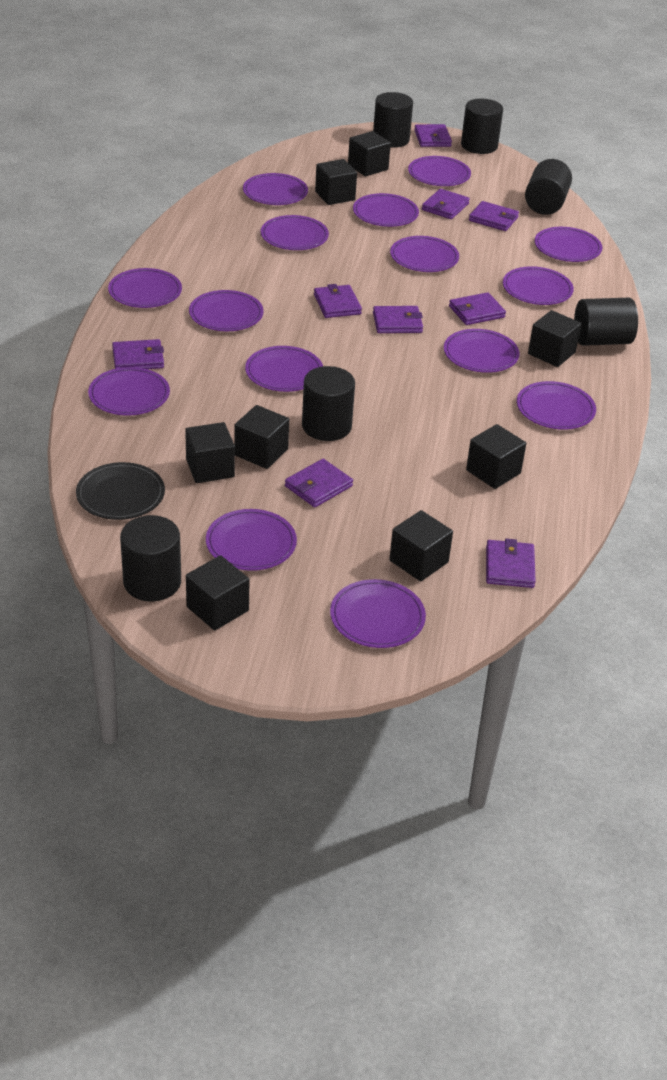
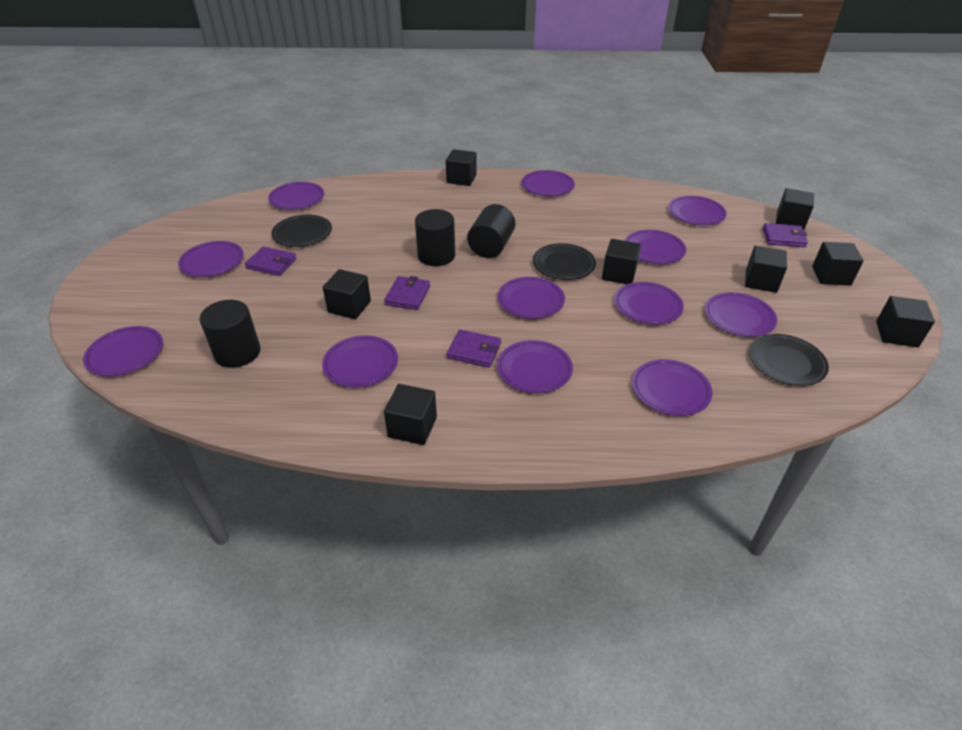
black cylinder: [120,515,181,601] [302,366,355,441] [373,92,413,148] [461,99,503,154] [525,159,572,215] [574,298,638,346] = 6 -> [200,300,261,368] [415,209,455,266] [467,204,515,258] = 3
black plate: [76,462,165,520] = 1 -> [271,215,332,247] [533,243,596,280] [749,334,829,386] = 3
purple plate: [88,367,170,416] [108,268,182,308] [189,290,264,331] [206,509,297,571] [243,173,308,205] [245,346,323,392] [261,215,329,250] [330,579,426,648] [353,193,419,227] [390,236,459,272] [408,156,471,186] [444,329,519,373] [503,266,574,305] [517,381,596,430] [535,227,602,262] = 15 -> [83,326,163,377] [178,241,244,277] [268,182,324,210] [322,335,398,388] [497,277,565,319] [497,340,573,393] [521,170,575,197] [614,282,684,325] [624,230,686,264] [632,359,713,416] [668,196,727,226] [705,292,777,337] = 12
purple wallet: [112,339,164,369] [285,459,353,507] [314,284,362,318] [373,306,423,333] [414,124,452,147] [422,189,470,219] [449,292,506,325] [469,201,519,231] [486,539,536,588] = 9 -> [245,246,297,276] [384,276,430,310] [447,330,501,368] [763,223,808,247] = 4

